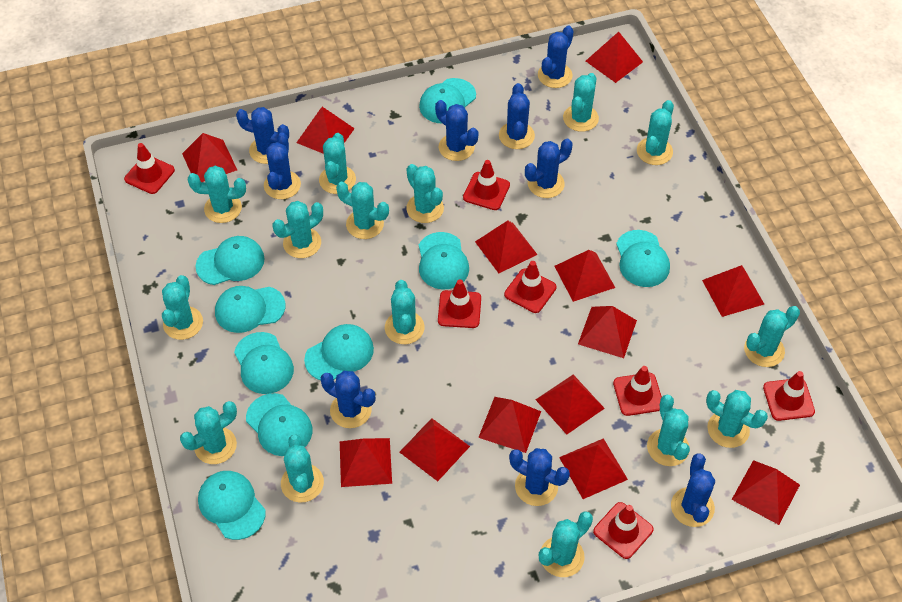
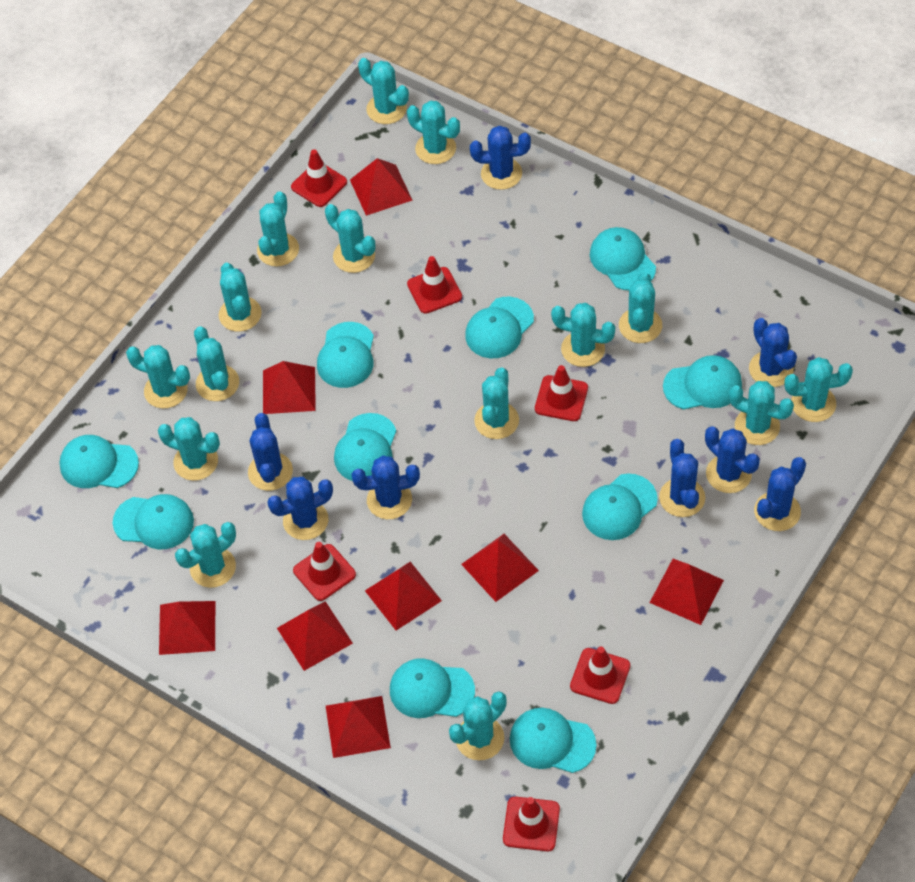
blue cactus: [236,107,289,164] [264,132,301,199] [321,371,376,428] [435,100,479,161] [499,83,535,149] [509,448,570,506] [525,139,572,198] [538,26,574,88] [671,454,715,527] = 9 -> [248,413,293,491] [267,477,333,540] [352,456,420,519] [470,126,531,190] [659,439,705,517] [705,426,760,493] [749,318,797,387] [754,457,806,531] = 8
red pyramid: [182,133,237,182] [296,107,355,154] [340,438,392,487] [400,418,470,481] [475,220,538,273] [478,397,541,453] [536,375,605,435] [554,250,615,302] [559,438,628,499] [578,306,637,358] [586,32,643,83] [702,265,764,317] [732,460,800,525] = 13 -> [159,601,215,655] [263,361,316,414] [277,601,353,671] [326,696,391,758] [350,158,413,216] [365,562,442,630] [461,534,539,602] [649,559,724,625] = 8
red traffic cone: [124,143,175,194] [438,279,481,328] [463,160,510,210] [504,261,556,313] [593,502,653,559] [613,366,662,416] [763,371,815,421] = 7 -> [291,149,347,207] [293,542,356,601] [407,256,462,314] [503,797,560,851] [535,365,588,421] [570,647,630,704] = 6
turquoise cap: [195,236,265,285] [198,471,266,540] [215,286,285,333] [234,332,294,394] [246,393,312,456] [304,324,374,380] [419,78,476,123] [419,232,469,289] [616,230,670,287] = 9 -> [59,435,139,488] [113,494,194,549] [317,322,374,388] [334,413,396,481] [390,658,475,718] [465,297,534,358] [510,708,596,773] [582,474,658,540] [590,227,656,290] [663,355,742,410] = 10

